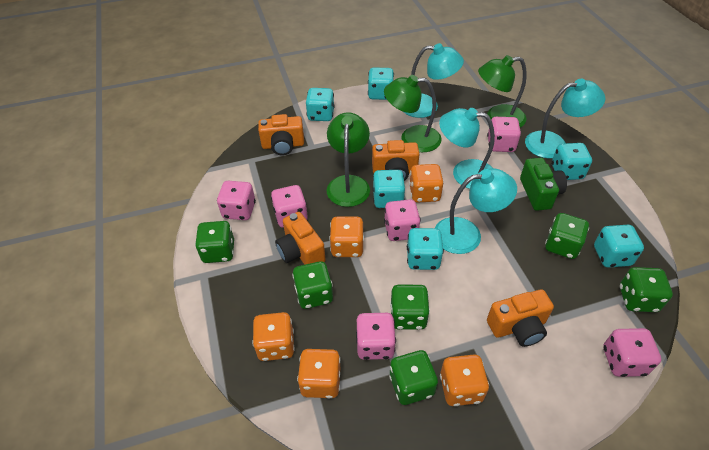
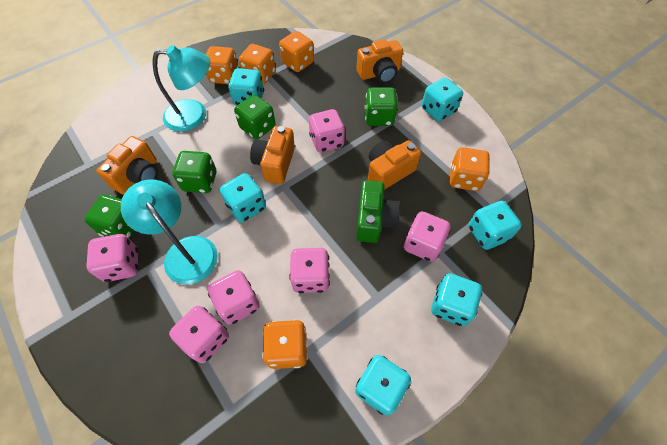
green dice: [195,221,234,263] [292,261,333,309] [389,350,438,405] [390,285,430,330] [545,213,589,259] [620,267,673,312] = 6 -> [84,195,134,238] [172,151,216,193] [234,95,275,139] [365,87,398,126] = 4
green lamp: [327,112,370,207] [384,75,442,152] [478,55,527,127] = 3 -> none = 0
turquoise lamp: [404,43,464,118] [435,168,517,254] [439,108,495,189] [525,79,605,158] = 4 -> [121,180,218,284] [153,45,210,132] = 2

